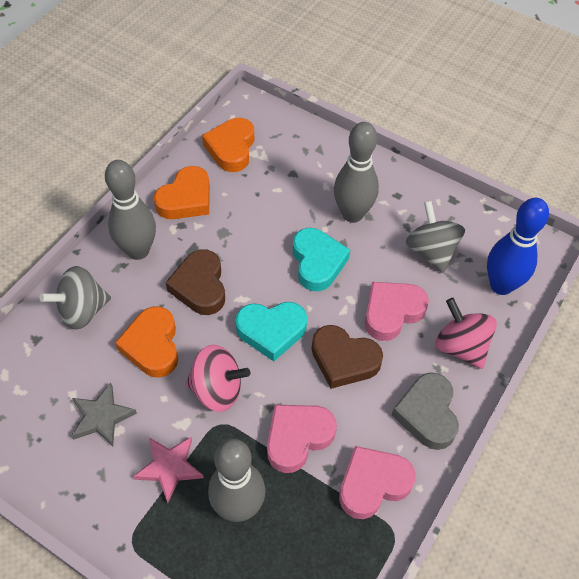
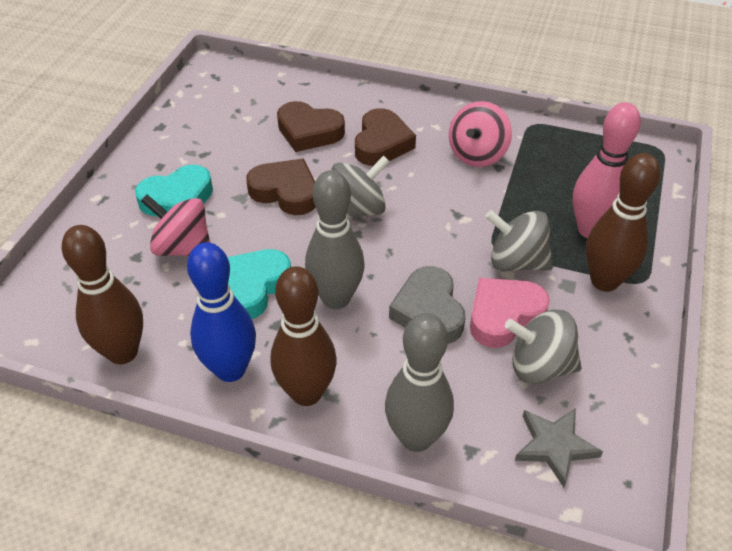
brown bowling pin: none = 0 -> [62,225,143,365] [271,267,337,406] [586,153,660,292] = 3
brown heart: [165,249,225,315] [312,325,383,389] = 2 -> [246,159,316,215] [277,101,345,152] [355,108,416,166] = 3
grey bowling pin: [105,160,156,260] [208,439,266,522] [334,122,379,223] = 3 -> [305,170,365,309] [385,313,454,452] = 2
grey spinning top: [40,266,111,330] [406,201,465,273] = 2 -> [331,155,390,218] [485,210,553,272] [505,309,581,384] = 3
orange heart: [115,306,178,377] [154,166,210,219] [202,118,255,172] = 3 -> none = 0
pink bowling pin: none = 0 -> [573,102,641,238] = 1
pink heart: [267,405,337,473] [339,446,416,519] [365,282,429,341] = 3 -> [470,278,550,348] = 1
pink star: [133,437,204,503] = 1 -> none = 0

